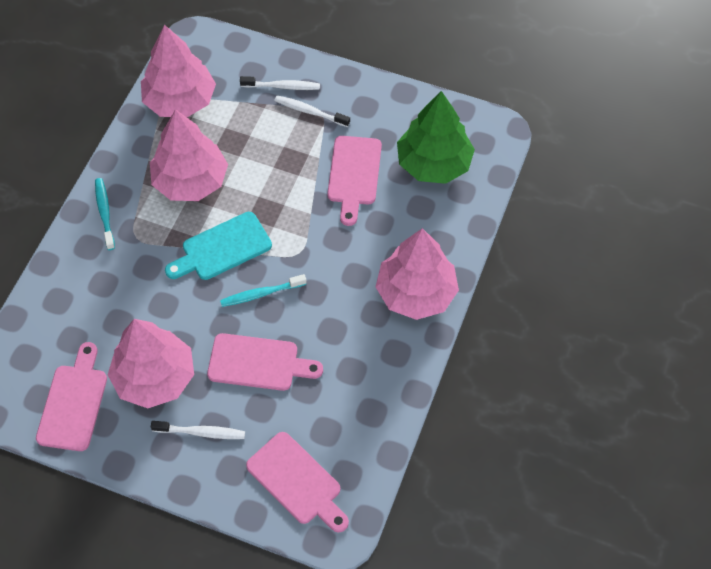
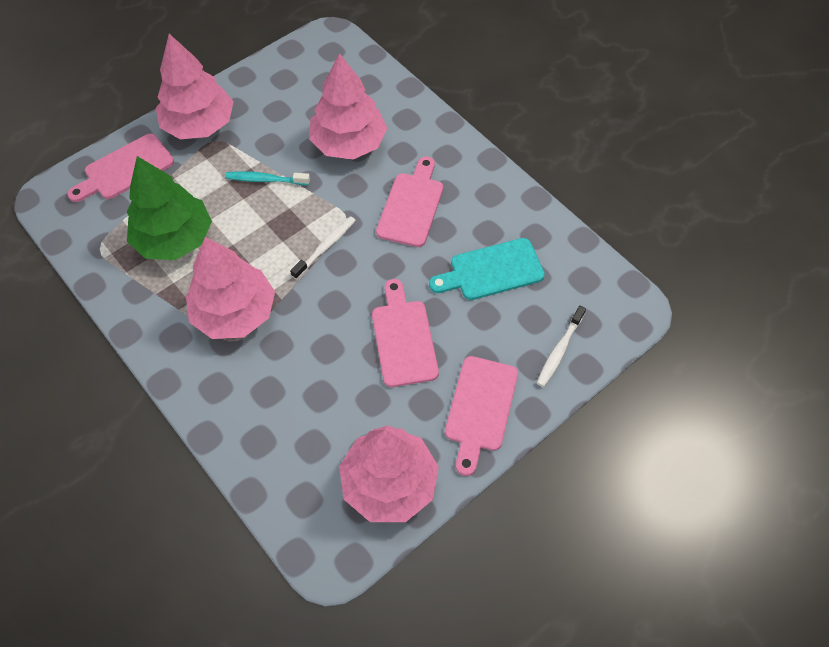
turquoise toothbrush: [95,178,115,250] [220,274,307,307] = 2 -> [225,171,310,185] = 1
white toothbrush: [151,421,245,439] [240,76,320,90] [274,95,350,127] = 3 -> [290,216,356,279] [537,306,586,387] = 2

